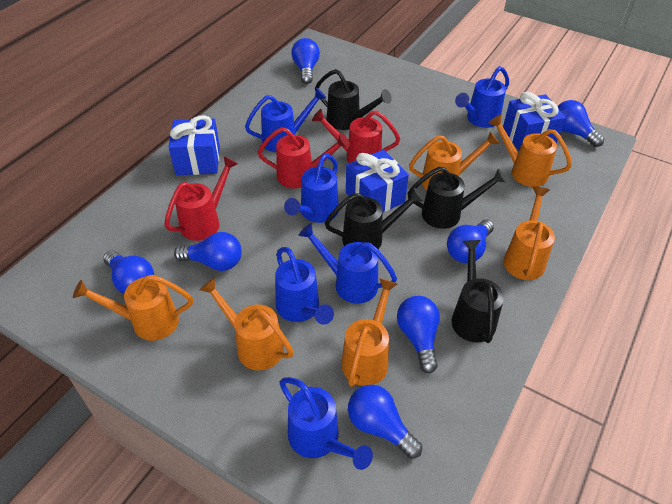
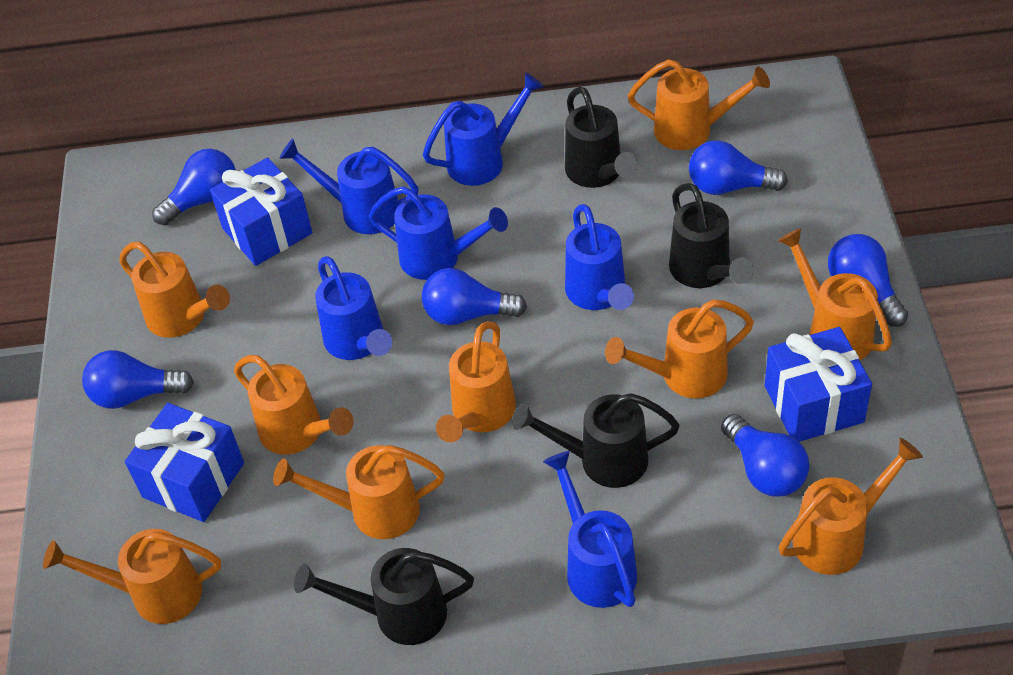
blue light bulb: [103,251,154,294] [174,232,242,271] [291,38,320,84] [348,384,422,459] [397,296,440,374] [447,220,494,263] [558,100,604,147] = 7 -> [82,350,194,409] [152,149,236,225] [422,268,527,325] [689,140,788,195] [721,414,809,497] [828,234,908,327] = 6
orange watering can: [73,275,193,341] [199,277,294,371] [341,278,397,387] [409,131,500,190] [488,114,572,187] [503,186,555,280] = 6 -> [43,529,221,624] [119,242,230,338] [234,355,354,455] [273,445,444,539] [436,321,516,442] [605,299,754,398] [628,59,770,150] [778,228,892,360] [779,438,923,575] = 9
red watering can: [164,156,238,241] [257,127,350,188] [312,109,400,163] = 3 -> none = 0

